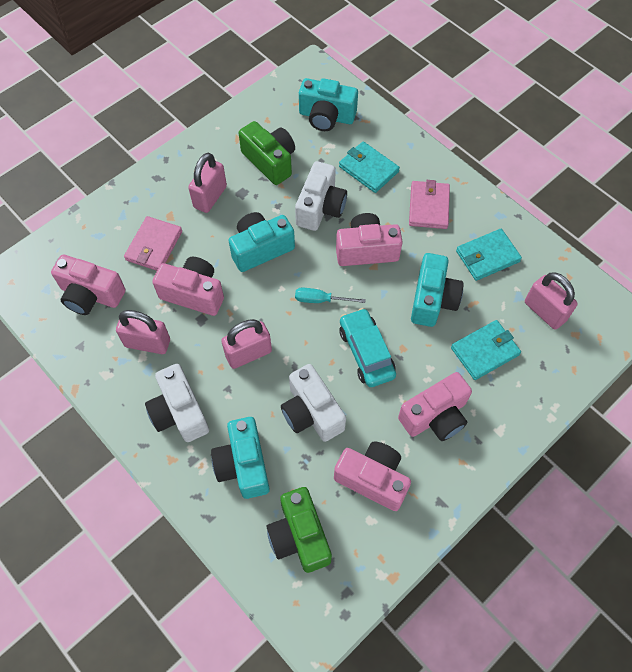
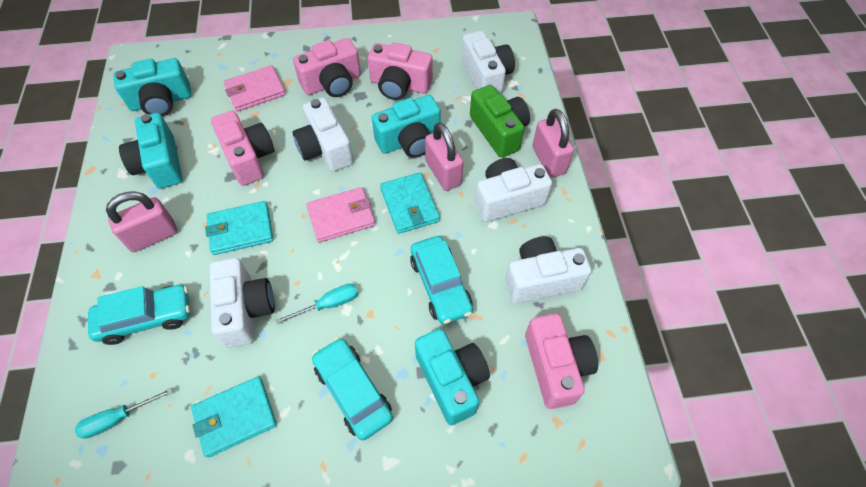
green camera: [238,121,295,185] [266,487,332,573] = 2 -> [470,85,530,158] = 1
pink camera: [51,255,126,315] [152,257,224,316] [334,441,411,511] [336,213,403,266] [398,372,472,441] = 5 -> [211,111,274,186] [293,38,361,97] [368,43,433,100] [525,314,598,409] = 4
pink padlock: [116,310,170,354] [188,153,227,213] [221,319,272,369] [525,272,578,330] = 4 -> [106,191,178,252] [425,122,464,191] [532,109,574,178] = 3
turquoise car: [340,308,396,387] = 1 -> [88,285,190,345] [312,337,393,440] [410,236,473,324] = 3
turquoise screwdriver: [295,288,366,303] = 1 -> [75,388,173,439] [276,284,358,324] = 2
white camera: [145,364,209,442] [281,364,346,442] [295,161,347,231] = 3 -> [210,258,275,348] [293,98,353,172] [461,31,515,94] [475,158,552,222] [505,237,591,304] = 5

